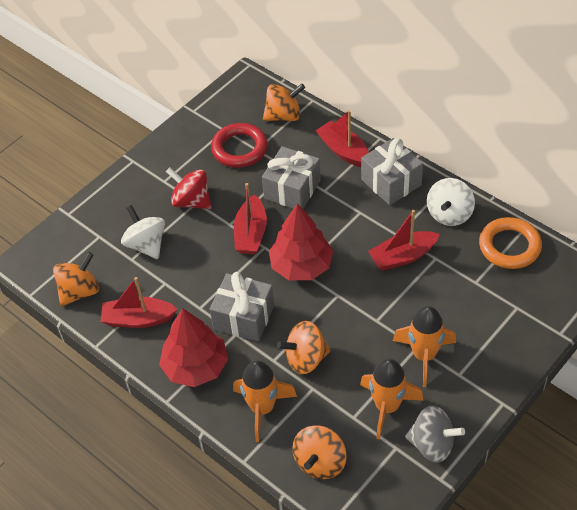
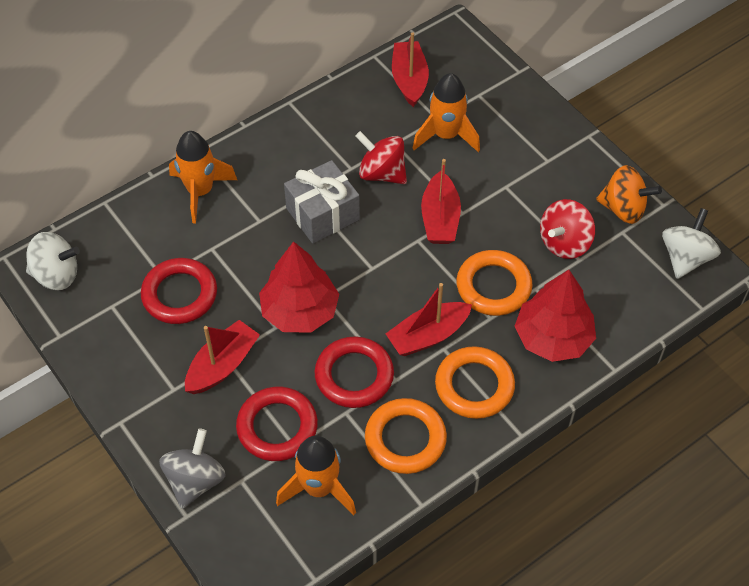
grey gift: [210,272,274,342] [262,146,321,209] [361,138,423,205] = 3 -> [284,160,360,243] = 1
orange ring: [479,217,542,269] = 1 -> [365,398,447,474] [435,346,515,419] [456,250,533,316] = 3
orange spinning top: [53,252,99,306] [263,83,305,121] [277,321,331,374] [293,425,346,479] = 4 -> [596,165,662,224] = 1
red ring: [211,123,268,168] = 1 -> [141,258,217,324] [236,387,318,461] [315,336,394,408] = 3
red spinning top: [166,167,211,209] = 1 -> [355,131,407,184] [540,199,595,259] = 2

